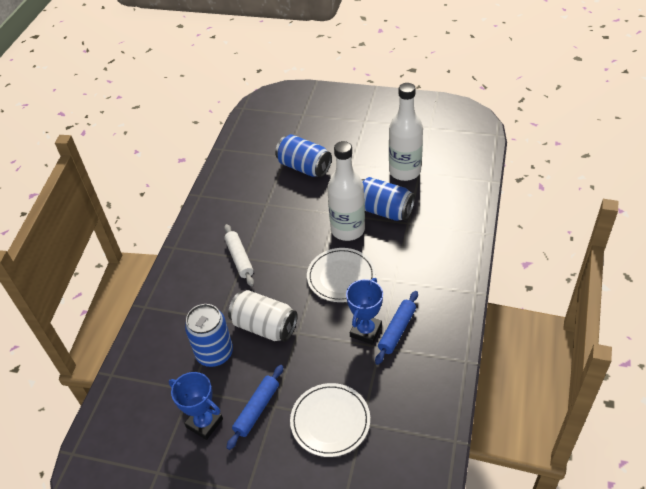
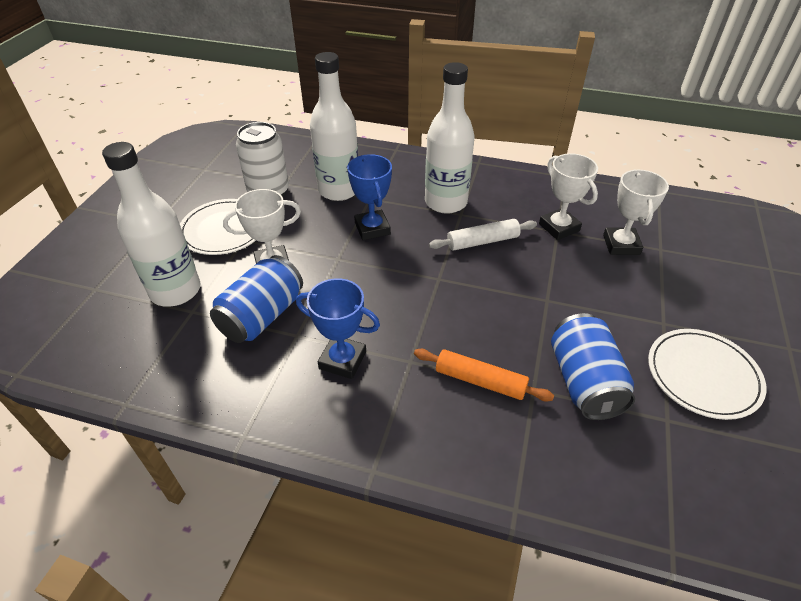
blue can: [185,304,233,367] [275,134,332,177] [361,177,415,221] = 3 -> [210,255,303,343] [551,313,635,420] = 2
blue rolling pin: [226,365,283,450] [375,291,418,365] = 2 -> none = 0
orange rolling pin: none = 0 -> [414,349,554,402] = 1
white bottle: [327,141,365,241] [389,83,423,181] = 2 -> [102,142,200,307] [310,52,358,201] [425,62,475,214] = 3
white trophy: none = 0 -> [223,189,301,264] [539,153,598,240] [603,169,669,255] = 3

